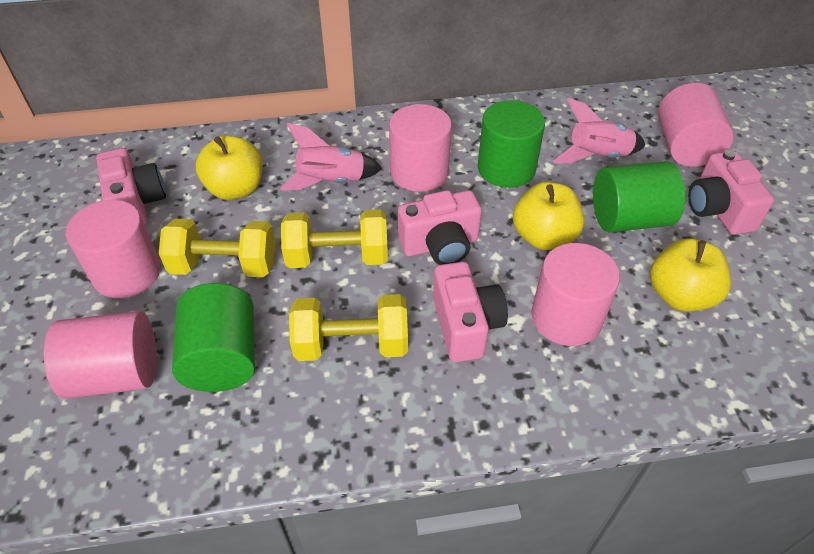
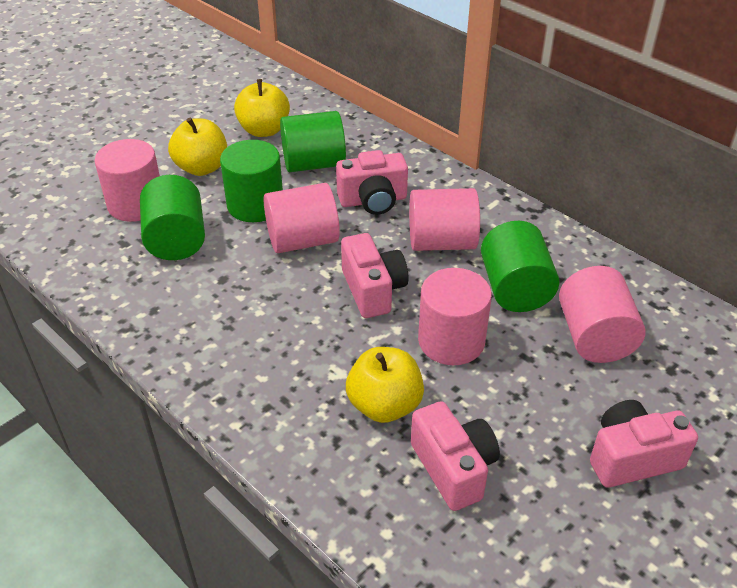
green cylinder: [172,283,255,392] [478,100,545,188] [593,161,685,232] = 3 -> [140,175,205,260] [220,140,283,222] [280,111,346,172] [481,221,560,312] = 4
pink rocket: [280,123,383,190] [553,98,645,163] = 2 -> none = 0
yellow dumbbell: [159,219,276,277] [281,210,388,268] [289,294,408,361] = 3 -> none = 0

